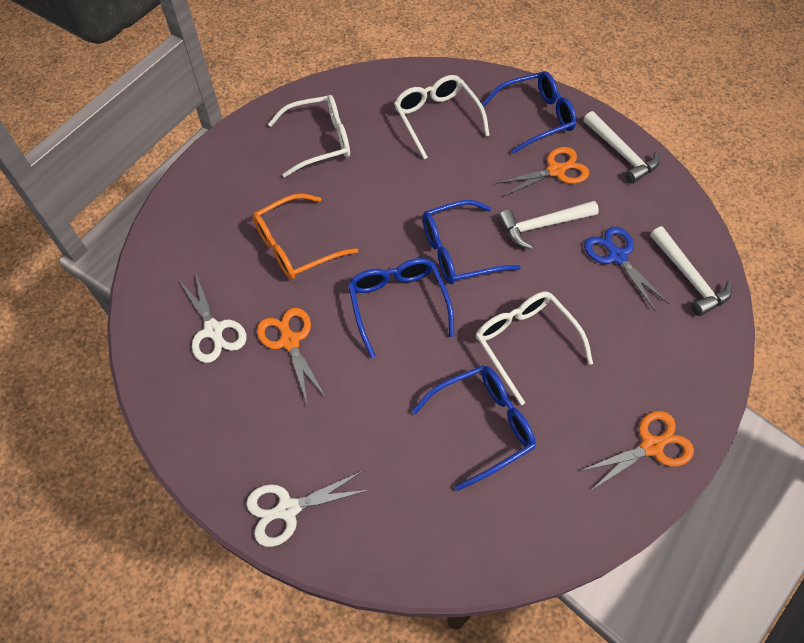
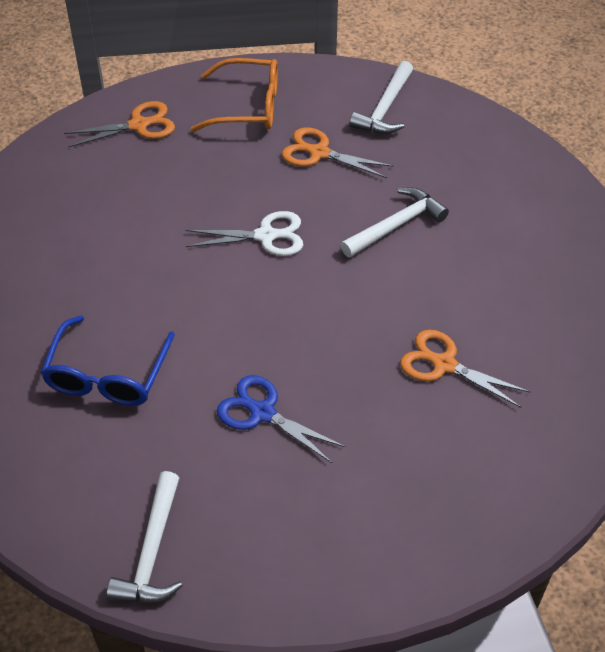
blue glasses: [348,258,454,358] [412,365,536,491] [423,200,521,284] [482,71,577,154] = 4 -> [41,315,175,406] = 1
white glasses: [268,95,350,178] [394,75,490,159] [476,292,593,405] = 3 -> none = 0
white scissors: [179,272,247,363] [246,471,369,547] = 2 -> [186,211,303,256] = 1

